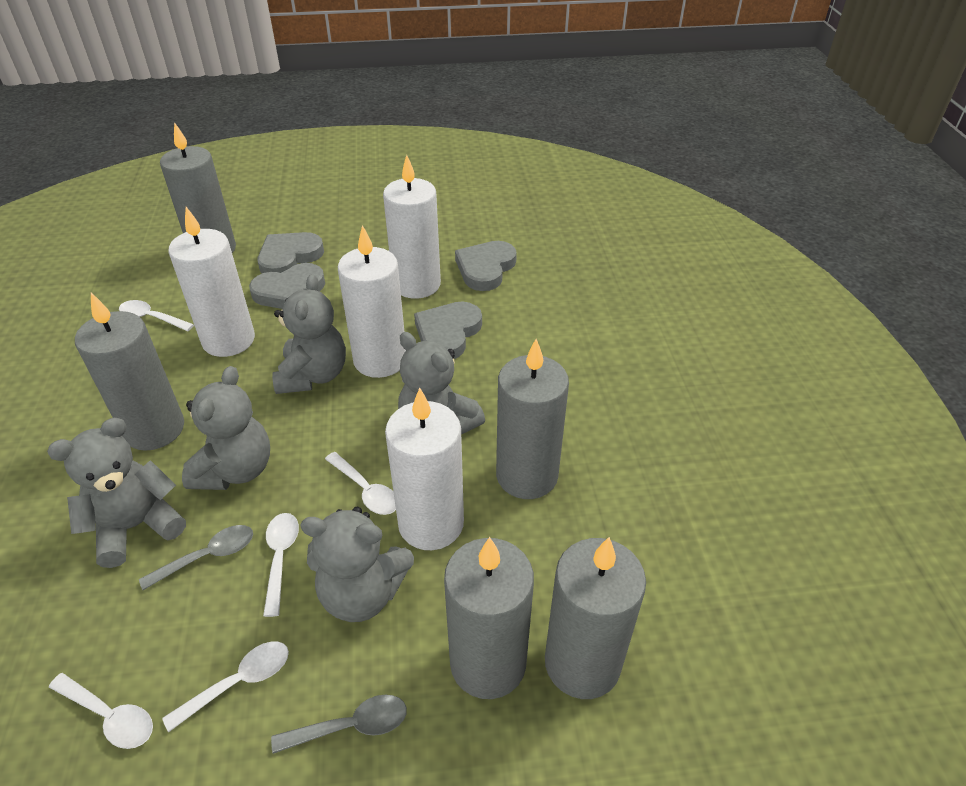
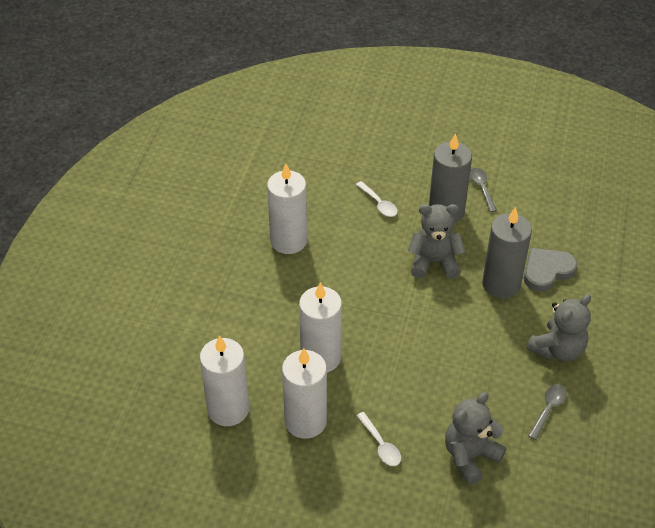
grey candle: [75,293,184,451] [160,122,236,253] [444,537,534,699] [496,339,569,499] [545,537,646,699] = 5 -> [429,133,472,223] [482,207,532,298] = 2
grey heart: [249,263,325,309] [257,232,324,273] [414,301,482,359] [455,241,517,291] = 4 -> [524,248,577,292] = 1
grey teddy bear: [47,418,186,568] [182,366,270,490] [272,274,346,394] [300,507,414,622] [398,332,485,435] = 5 -> [408,204,465,279] [445,392,506,485] [527,294,591,361] = 3
white spoon: [49,673,153,749] [119,300,194,331] [162,642,289,732] [263,513,299,617] [325,452,396,515] = 5 -> [356,181,398,217] [357,412,401,466] = 2

